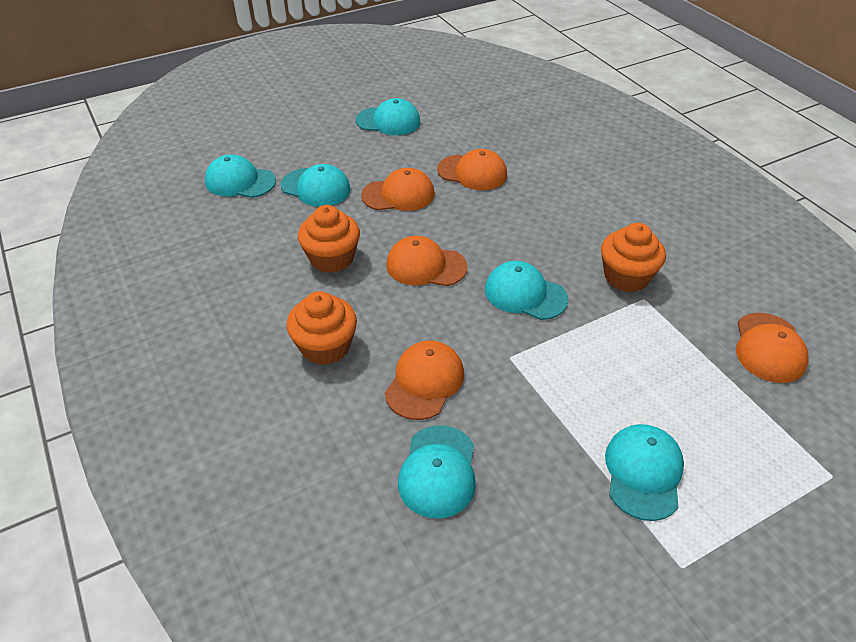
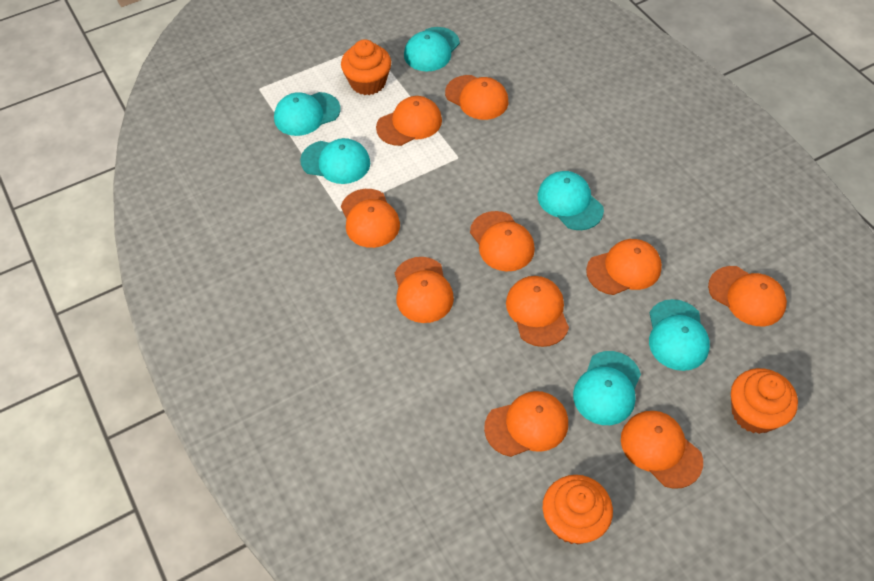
orange cap: [361,168,435,211] [385,340,464,420] [386,236,467,286] [437,149,507,190] [736,313,809,383] = 5 -> [341,189,400,248] [376,96,442,146] [395,257,454,323] [445,75,508,120] [470,211,535,271] [484,391,568,457] [506,276,569,347] [586,239,662,295] [621,411,703,489] [708,266,787,326] = 10

